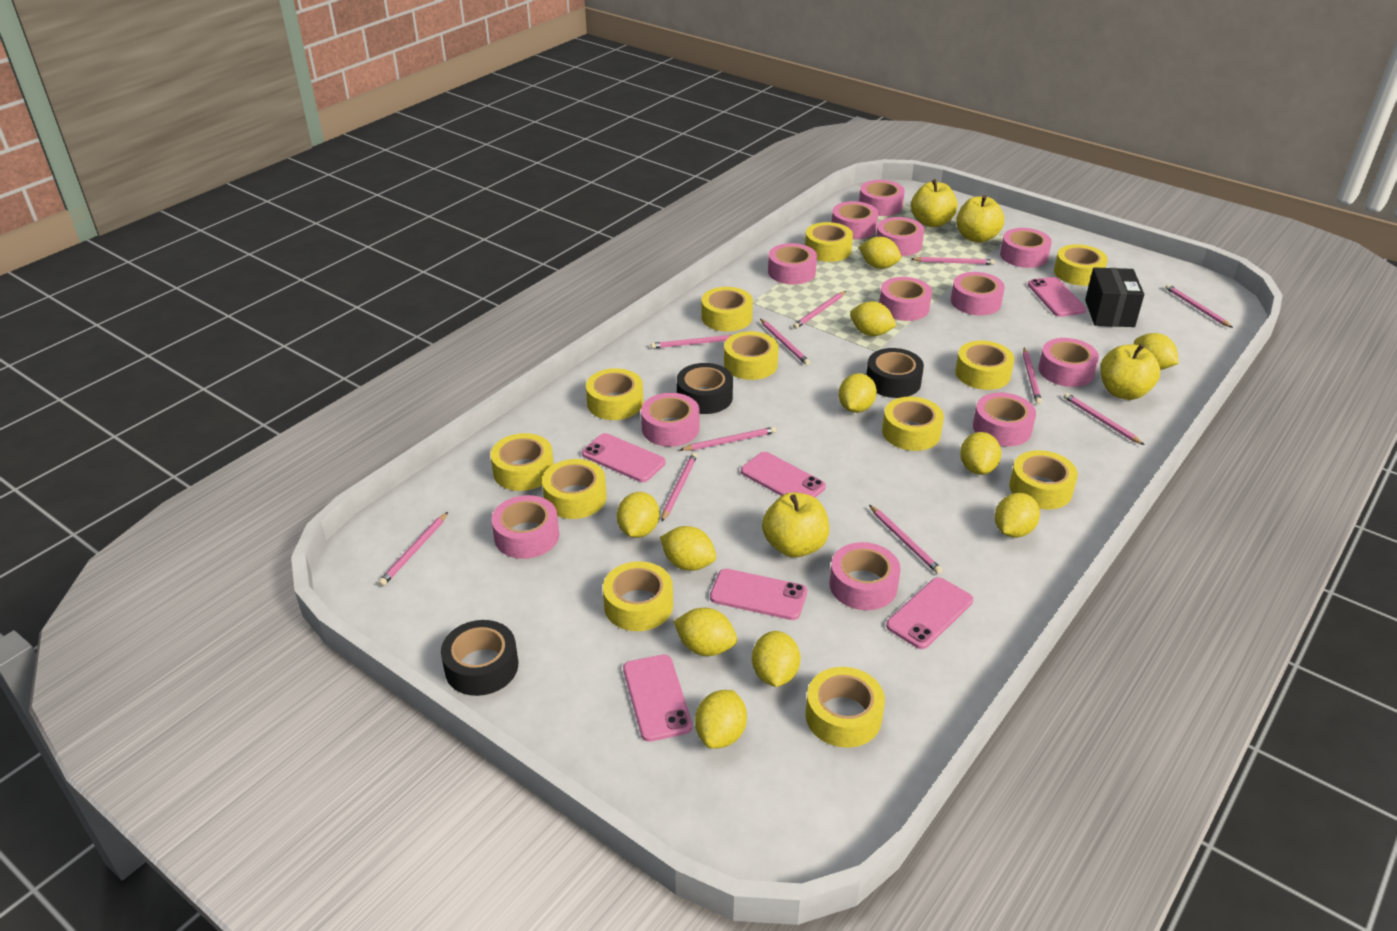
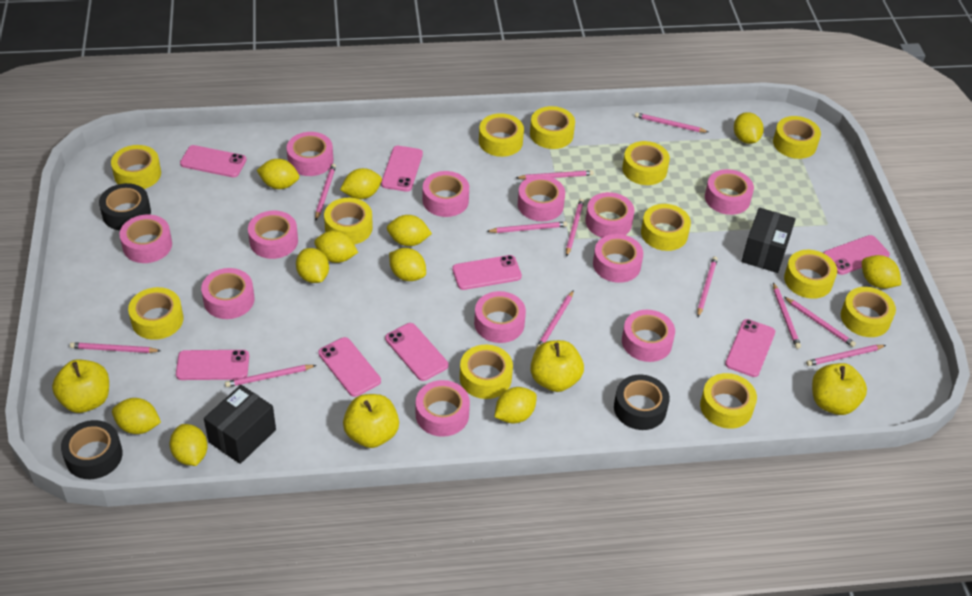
black box: [1085,267,1144,327] = 1 -> [204,385,276,464] [741,208,796,273] = 2
pink pencil: [378,512,448,586] [651,335,732,349] [661,453,697,522] [680,427,777,451] [760,319,810,365] [793,291,846,329] [869,505,942,574] [912,257,995,265] [1023,348,1042,404] [1064,393,1144,445] [1165,284,1233,328] = 11 -> [70,342,161,353] [225,365,316,387] [315,164,336,221] [487,221,567,233] [516,170,594,180] [536,290,574,349] [566,199,584,257] [635,112,708,132] [697,257,718,317] [773,282,801,349] [784,297,856,347] [806,345,886,366] = 12
pink phone: [582,433,665,482] [623,655,692,742] [710,569,807,620] [741,452,826,498] [886,577,973,649] [1028,277,1086,317] = 6 -> [176,350,249,380] [180,145,246,177] [318,337,381,397] [381,146,423,192] [385,323,448,381] [452,255,522,290] [725,319,775,377] [823,235,890,275] = 8

